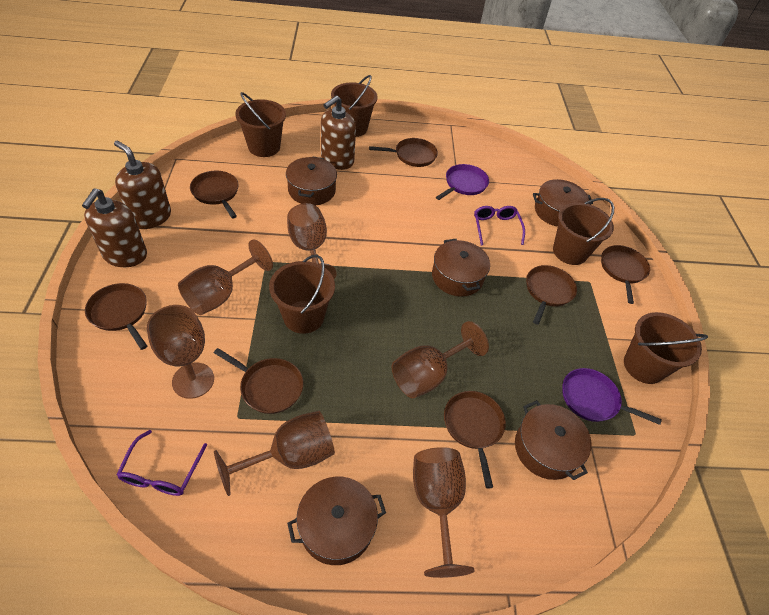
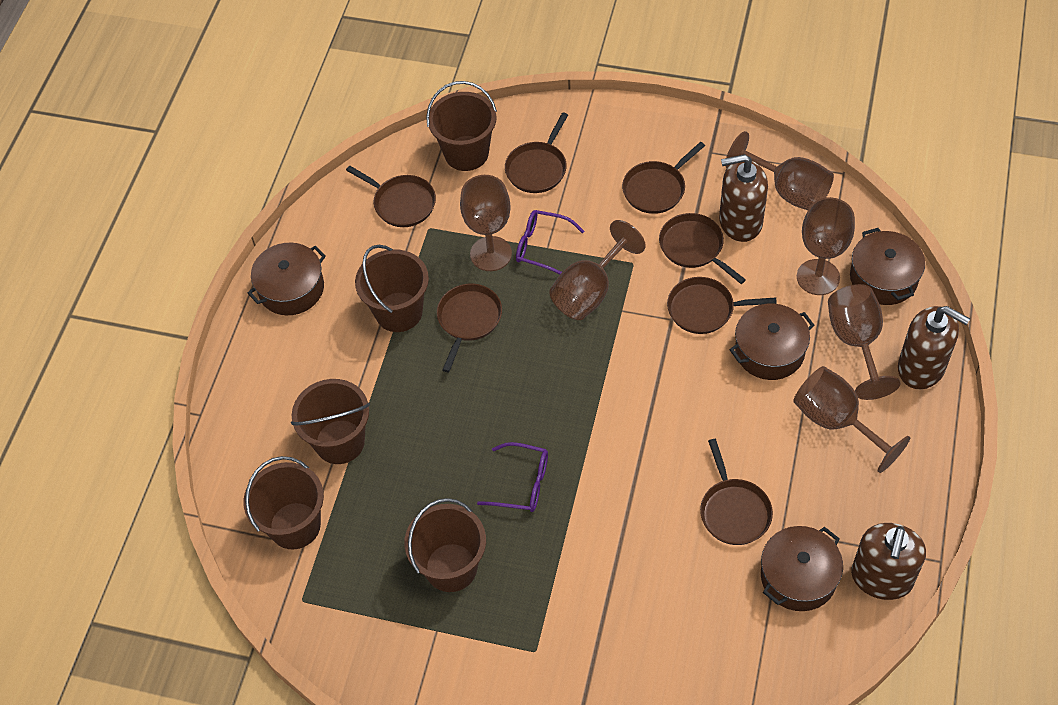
brown pot: [286,156,337,205] [287,477,386,565] [432,239,490,297] [515,400,591,480] [533,179,593,227] = 5 -> [247,243,326,315] [729,303,815,380] [761,526,843,611] [850,228,925,305] = 4
purple pan: [436,164,489,200] [563,368,662,425] = 2 -> none = 0

